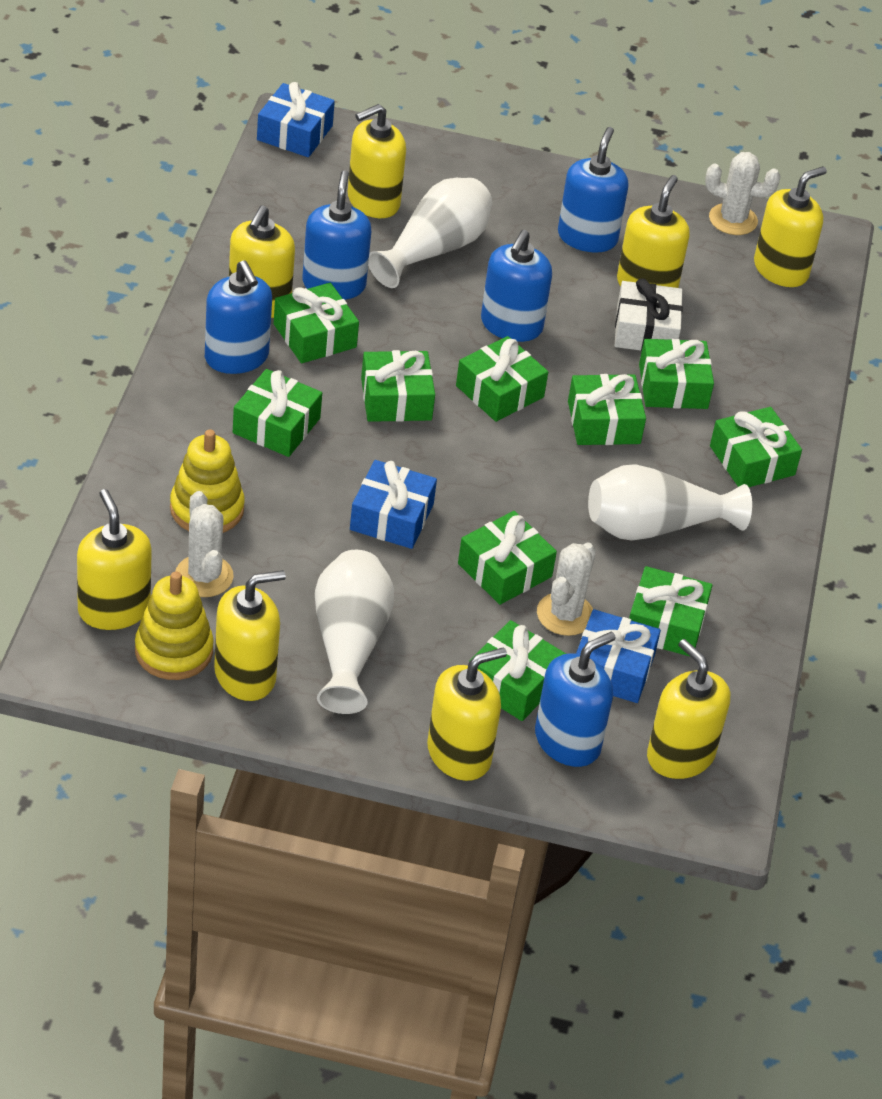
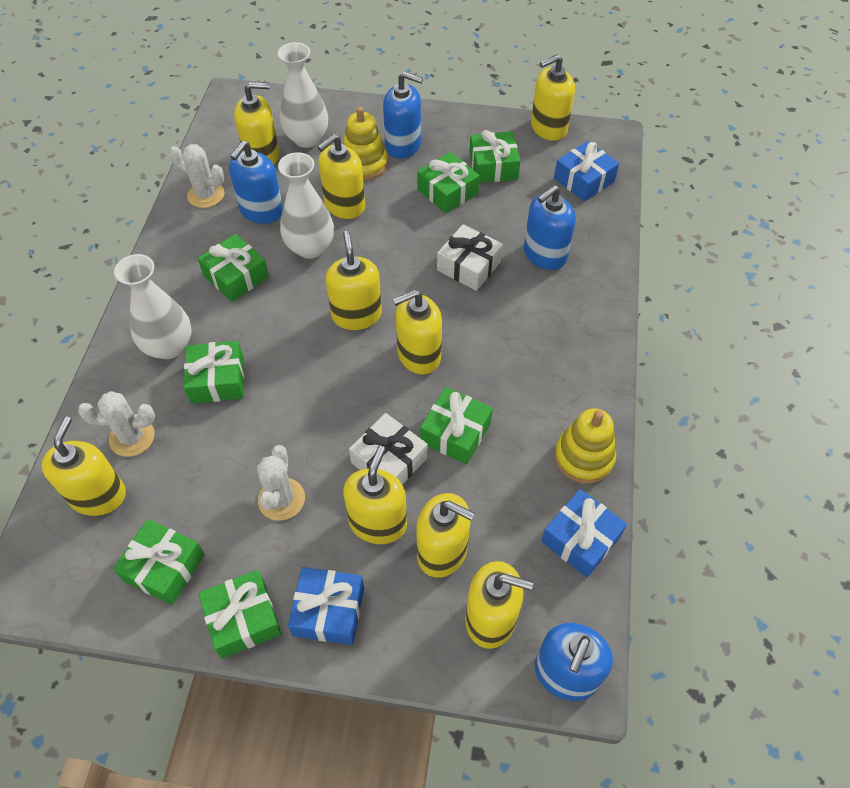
blue soap dispenser: [205,260,272,374] [302,170,371,300] [481,230,552,342] [535,632,616,767] [558,127,628,253] = 5 -> [229,141,283,224] [383,71,423,159] [524,185,576,270] [535,623,613,701] = 4
green gift: [233,369,322,457] [274,283,359,363] [361,350,435,422] [456,336,548,422] [458,511,557,605] [469,620,566,721] [568,374,646,445] [629,566,712,656] [639,339,714,409] [710,407,802,487] = 10 -> [113,519,205,605] [184,341,244,404] [198,234,269,302] [198,570,281,659] [417,152,480,213] [420,387,493,464] [469,130,520,183] = 7
white gift: [615,278,683,351] = 1 -> [349,413,427,484] [437,224,503,291] = 2
yellow soap dispenser: [77,489,152,630] [214,570,286,701] [229,205,295,318] [348,104,406,218] [427,647,507,781] [617,175,690,288] [647,639,730,779] [754,166,827,287] = 8 -> [41,416,126,516] [234,82,279,165] [318,134,365,219] [326,231,382,330] [343,446,407,544] [393,290,442,374] [416,493,475,578] [465,561,533,649] [531,54,575,141] = 9

